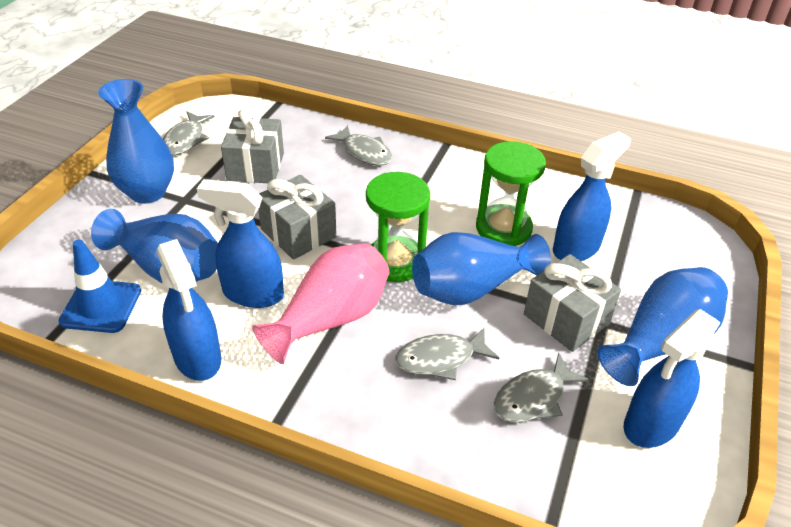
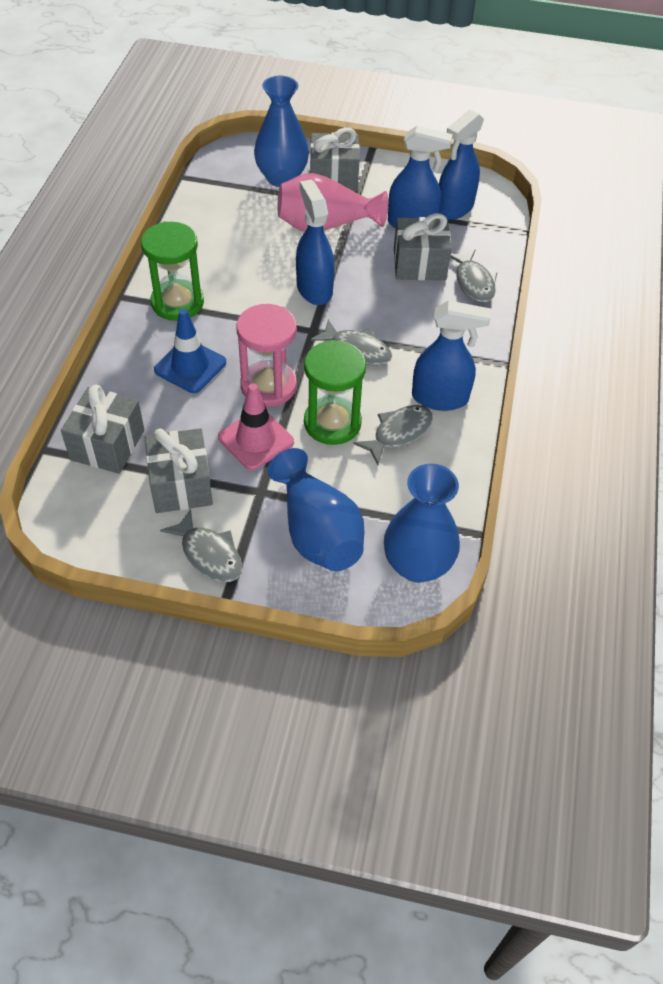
blue vase: [91,209,218,284] [98,79,174,204] [412,232,551,305] [598,267,728,386] = 4 -> [254,76,309,187] [268,448,364,571] [384,464,460,583] = 3
grey gift: [221,109,284,183] [258,175,337,260] [524,254,621,352] = 3 -> [61,384,144,474] [145,428,213,513] [310,128,360,191] [394,213,452,280] = 4
pink hourglass: none = 0 -> [236,304,297,407] = 1
pink traffic cone: none = 0 -> [218,383,294,470] = 1

